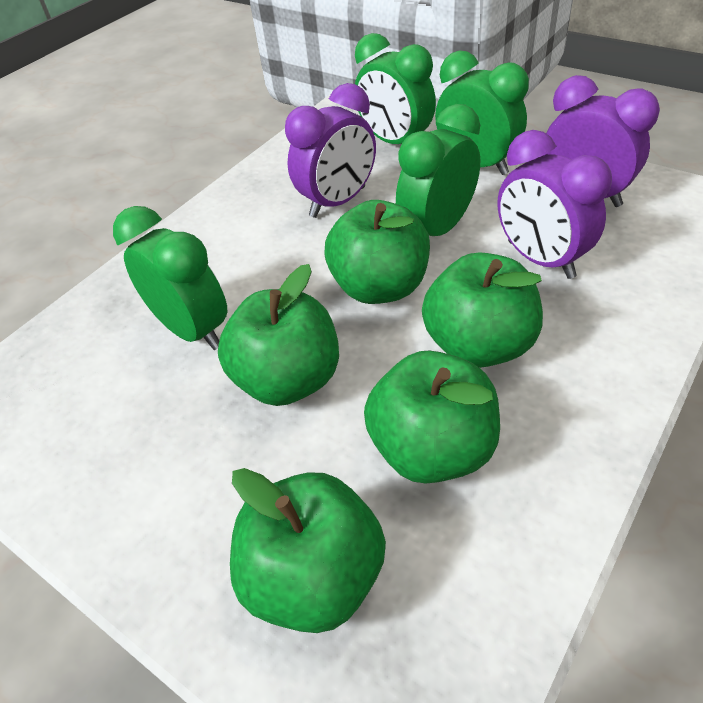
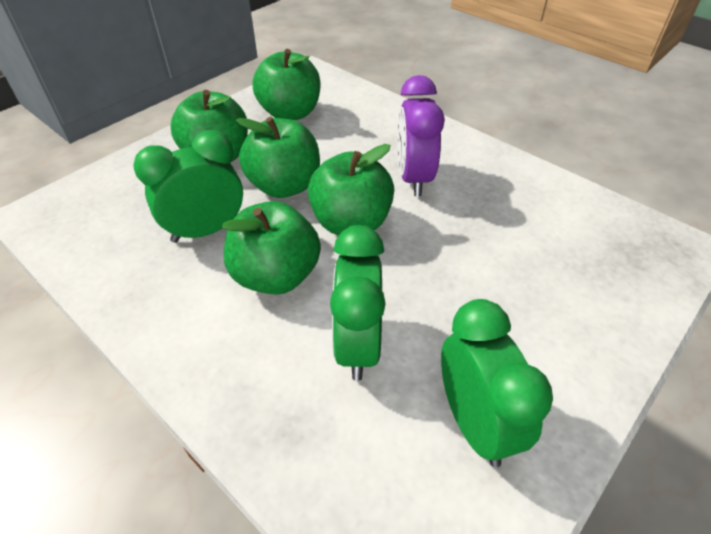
green clock: [113,206,227,350] [355,33,436,144] [396,104,480,236] [435,51,529,175] = 4 -> [133,130,243,243] [330,225,386,381] [441,299,553,467] = 3
purple clock: [285,83,376,218] [497,130,612,279] [545,75,660,207] = 3 -> [397,75,444,196] = 1

